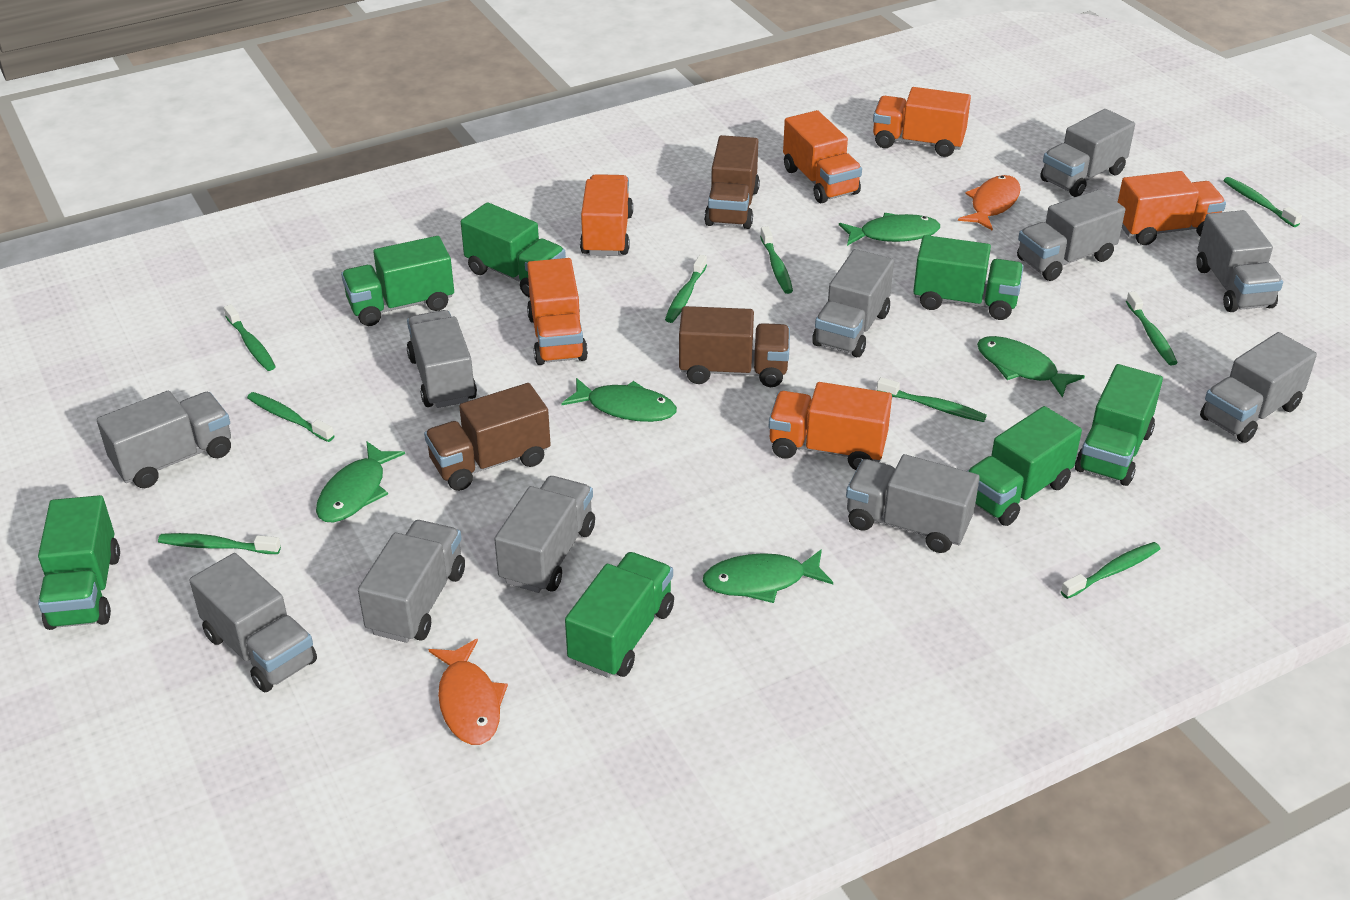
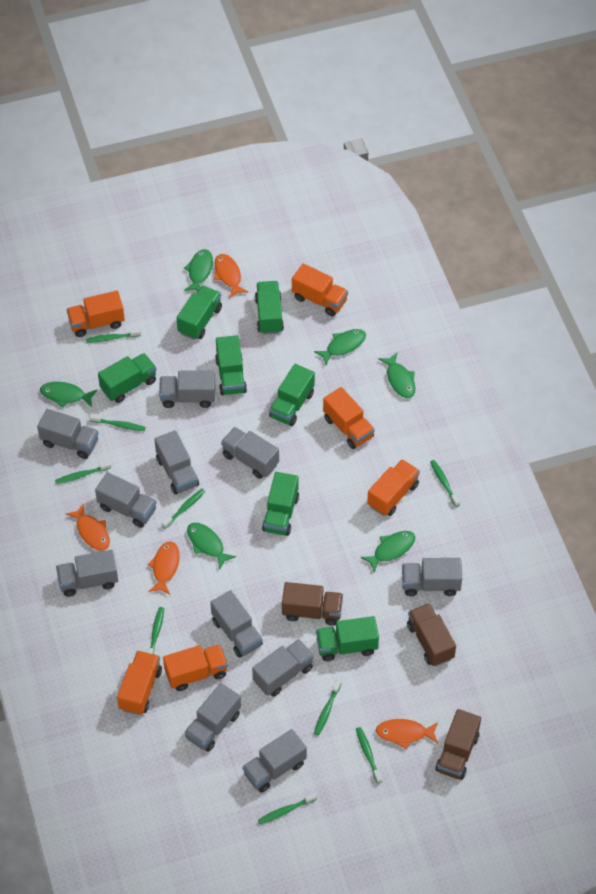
green fish: [316,441,405,523] [561,378,677,422] [703,549,833,603] [839,213,940,246] [977,336,1085,398] = 5 -> [40,382,97,408] [184,249,213,291] [187,523,236,570] [314,329,366,365] [361,531,415,573] [378,353,415,398] = 6
orange fish: [428,639,508,745] [958,175,1021,231] = 2 -> [66,503,110,551] [148,541,180,595] [214,254,248,298] [376,719,438,749] = 4

